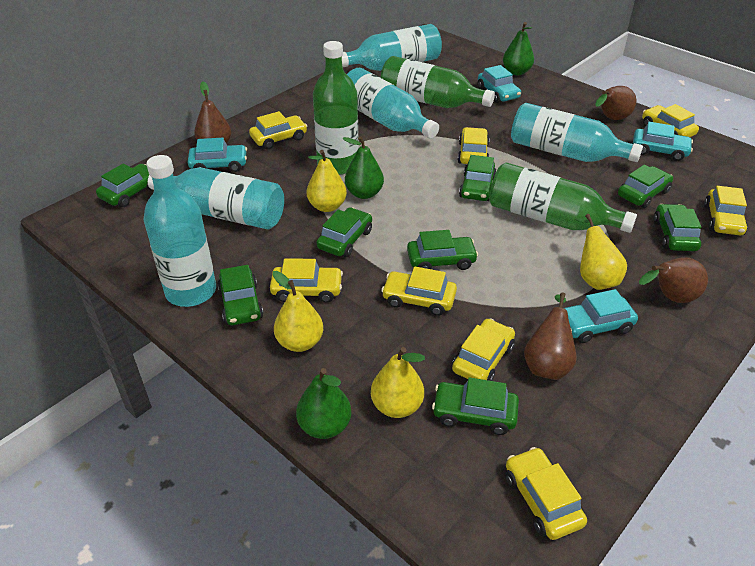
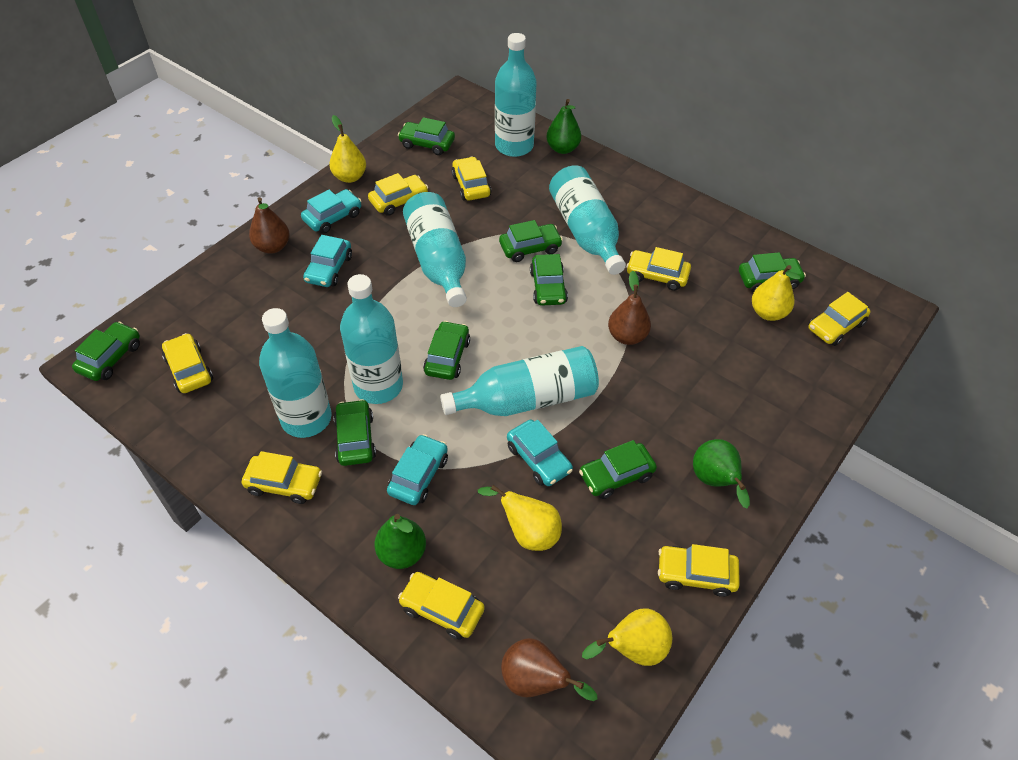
brown pear: [194,81,231,144] [524,293,577,380] [595,86,636,120] [639,257,708,303] = 4 -> [249,197,290,254] [501,638,597,701] [608,271,651,345] = 3
green bottle: [313,41,359,175] [380,56,495,108] [489,163,637,233] = 3 -> none = 0
turquoise bottle: [144,155,216,307] [148,167,284,229] [342,24,442,71] [347,68,439,139] [511,103,643,162] = 5 -> [259,308,332,438] [340,274,403,404] [403,192,467,307] [440,346,599,416] [495,33,537,157] [549,165,626,275] = 6

